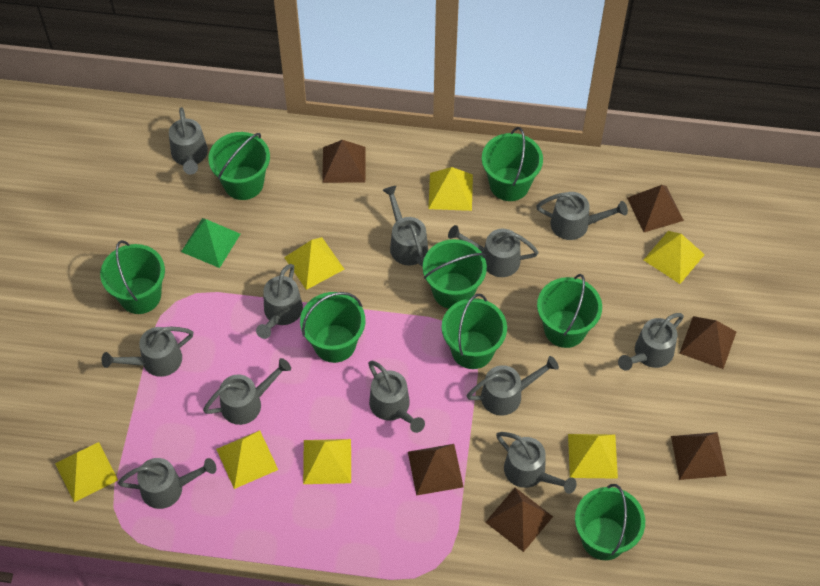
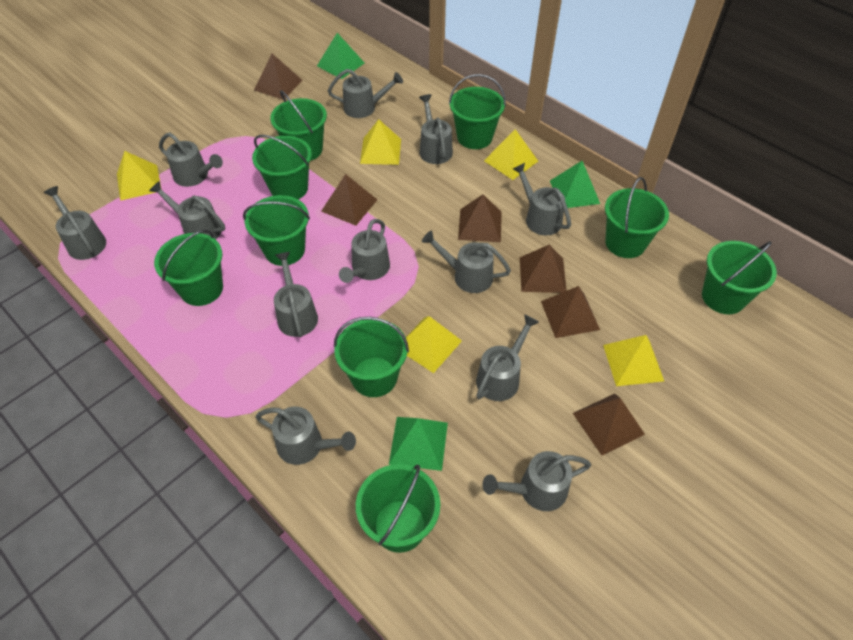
green bucket: [100,240,165,314] [208,132,270,200] [300,292,365,363] [423,239,487,309] [442,294,507,369] [482,127,543,201] [537,274,602,348] [575,484,645,560] = 8 -> [154,230,223,306] [243,195,310,266] [252,135,312,199] [270,90,327,161] [334,317,409,397] [356,464,440,553] [449,74,506,149] [605,177,669,258] [702,241,777,314] = 9
green pyramid: [181,218,240,268] = 1 -> [317,33,365,79] [389,417,448,471] [550,161,600,208] = 3
yellow pyramid: [55,442,118,502] [216,430,278,489] [284,237,344,290] [303,439,351,484] [428,167,473,211] [568,434,618,479] [644,231,705,284] = 7 -> [117,151,161,201] [360,119,401,165] [406,316,462,373] [484,129,538,180] [603,335,664,386] = 5

